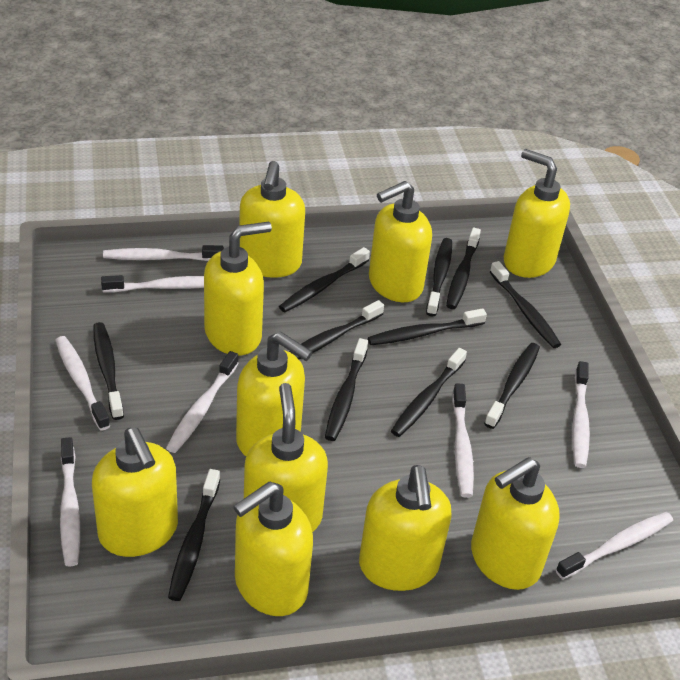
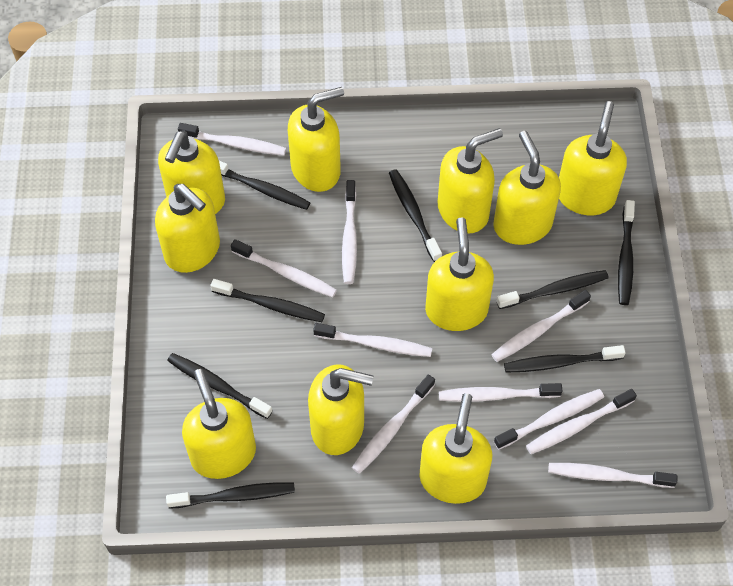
black toothbrush: [93,322,124,420] [168,469,220,601] [279,247,370,312] [289,300,384,359] [325,338,368,441] [368,309,487,345] [391,348,467,437] [426,238,452,317] [446,228,481,309] [484,343,540,429] [490,261,561,348] = 11 -> [166,482,295,509] [167,353,272,419] [210,279,325,322] [219,161,311,210] [389,169,442,262] [497,270,609,309] [504,345,626,373] [618,200,635,305] = 8
white toothbrush: [55,336,110,430] [60,437,80,566] [101,275,204,292] [103,245,224,261] [166,351,239,453] [452,383,474,498] [556,512,673,579] [572,361,590,468] = 8 -> [178,123,286,156] [231,239,337,297] [313,323,432,357] [342,180,357,284] [352,374,435,474] [439,383,563,402] [491,290,591,362] [494,389,604,450] [526,389,637,454] [548,463,677,488] = 10

